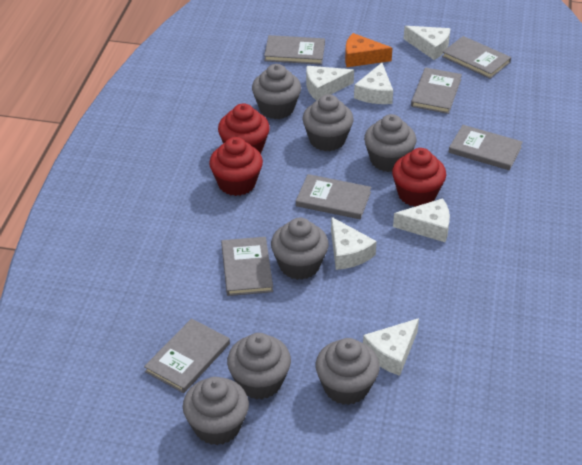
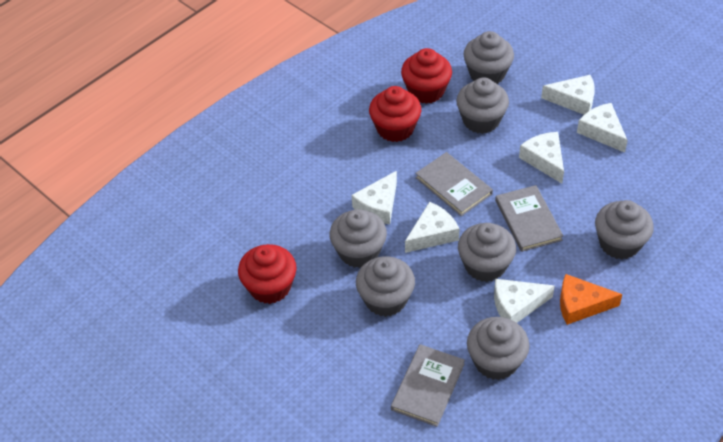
grey book: [144,318,230,393] [221,237,273,296] [264,35,325,65] [296,174,371,219] [411,67,462,114] [442,36,511,79] [449,125,523,170] = 7 -> [391,344,465,427] [415,152,493,216] [495,185,563,252] = 3

